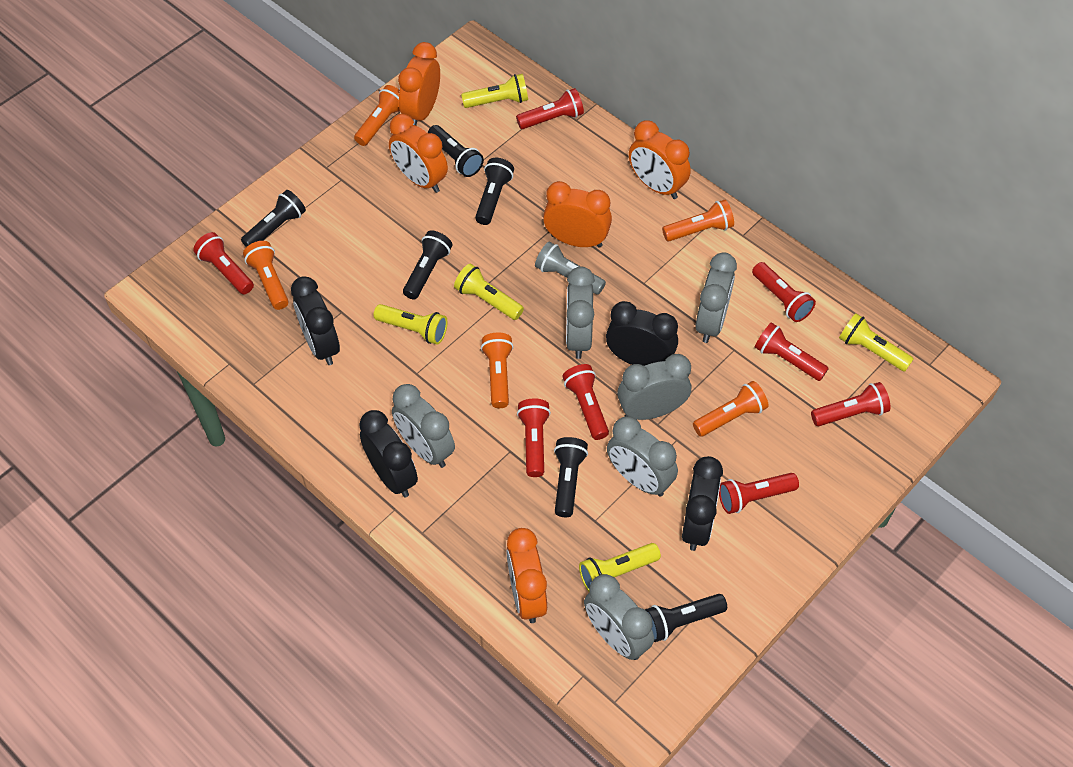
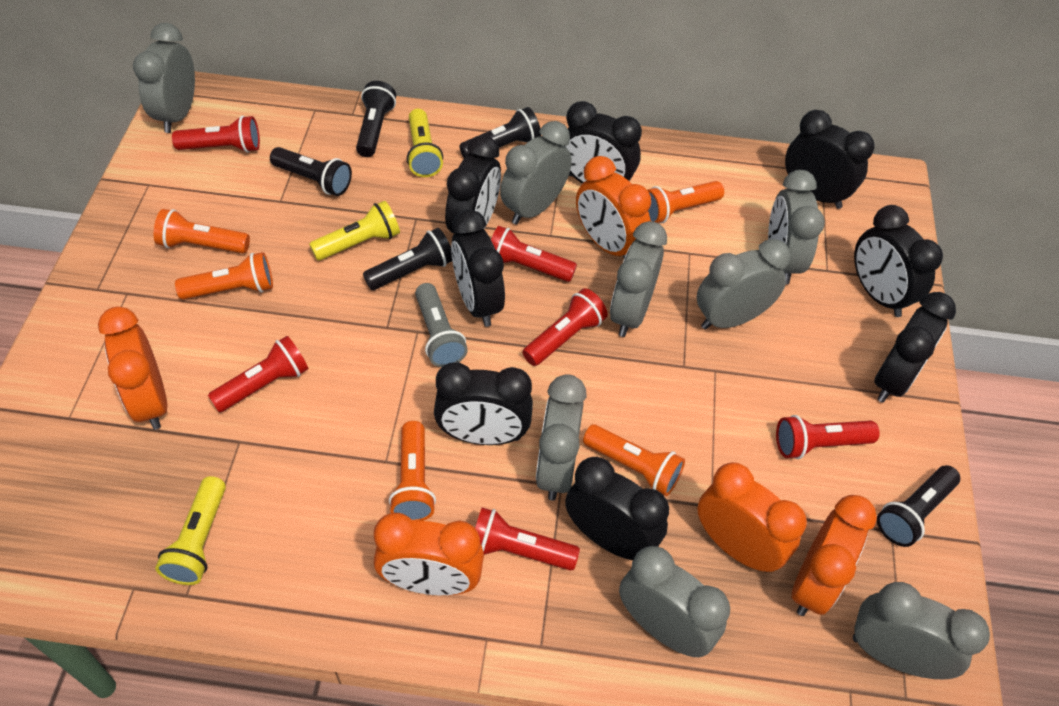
black clock: [291,276,340,365] [359,410,418,497] [606,301,678,366] [682,456,723,551] = 4 -> [434,362,533,445] [445,135,501,233] [451,209,505,327] [564,101,642,184] [565,457,669,560] [785,110,875,209] [854,205,943,317] [874,292,956,403] = 8
black flashlight: [241,190,306,247] [403,231,452,300] [428,125,484,177] [475,158,514,225] [554,437,588,517] [645,594,727,642] = 6 -> [270,147,352,196] [356,81,396,157] [363,228,452,290] [459,107,541,158] [877,465,960,547] = 5
grey clock: [392,384,455,468] [566,267,595,359] [584,574,654,660] [607,416,678,497] [617,354,691,420] [696,252,737,343] = 6 -> [133,23,195,133] [500,121,572,225] [536,374,587,501] [610,221,667,337] [619,546,730,657] [697,239,791,330] [768,170,825,285] [853,582,990,679] = 8
red flashlight: [193,232,254,294] [516,88,584,129] [517,399,551,477] [563,364,609,440] [719,473,799,514] [752,262,816,322] [755,322,829,381] [811,382,891,426] = 8 -> [172,116,260,153] [208,336,309,412] [475,508,580,571] [491,226,577,282] [522,288,608,366] [776,415,880,459] = 6
yellow flashlight: [374,304,447,345] [454,264,524,320] [461,74,528,108] [579,543,661,593] [839,313,914,372] = 5 -> [155,476,226,585] [309,201,400,261] [407,109,443,177] = 3

